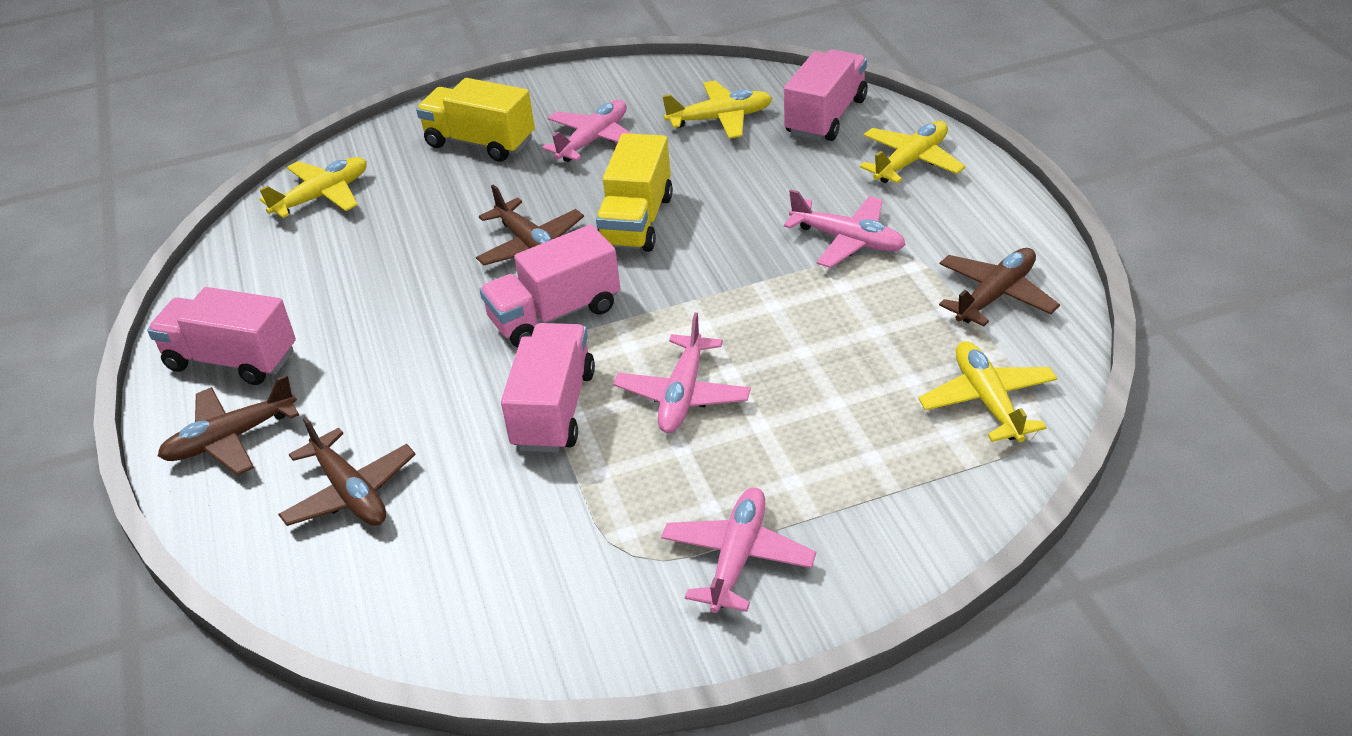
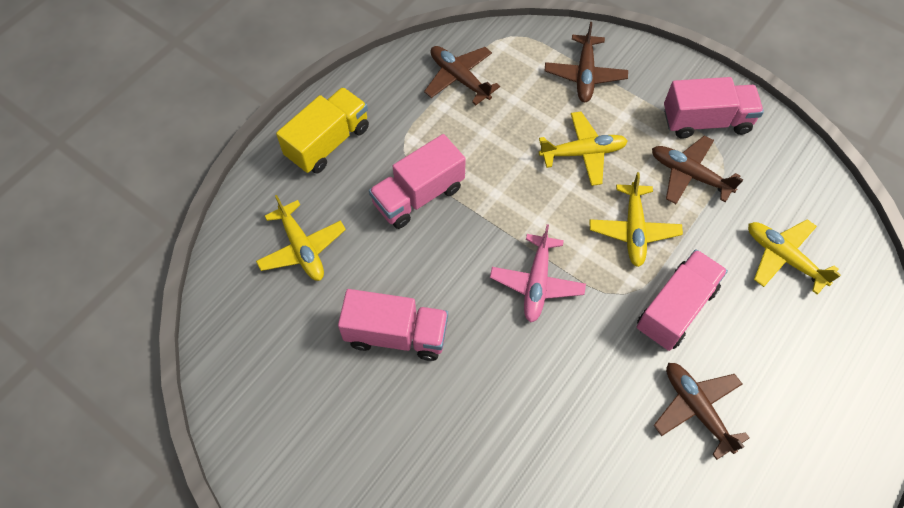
pink plane: [542,100,632,162] [613,313,751,433] [661,487,816,613] [784,190,906,268] = 4 -> [490,224,586,322] = 1
yellow truck: [416,78,535,162] [596,133,673,252] = 2 -> [276,87,369,174] = 1

